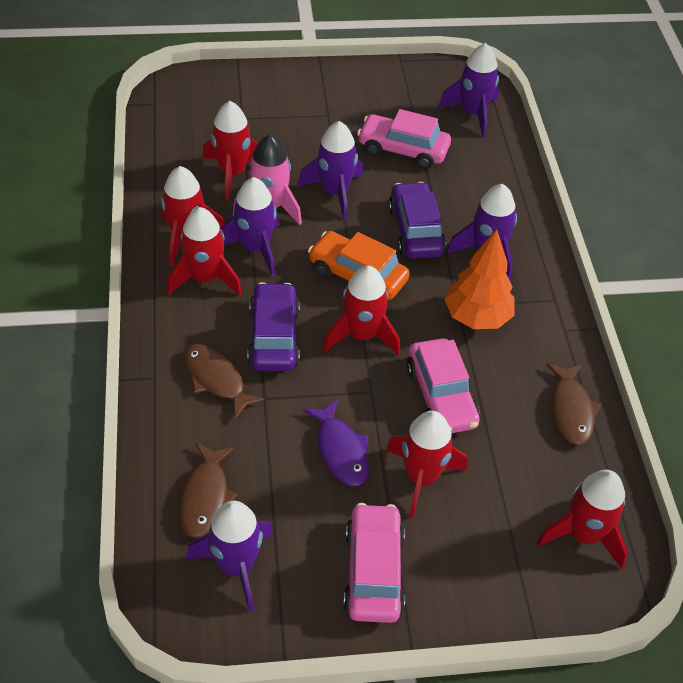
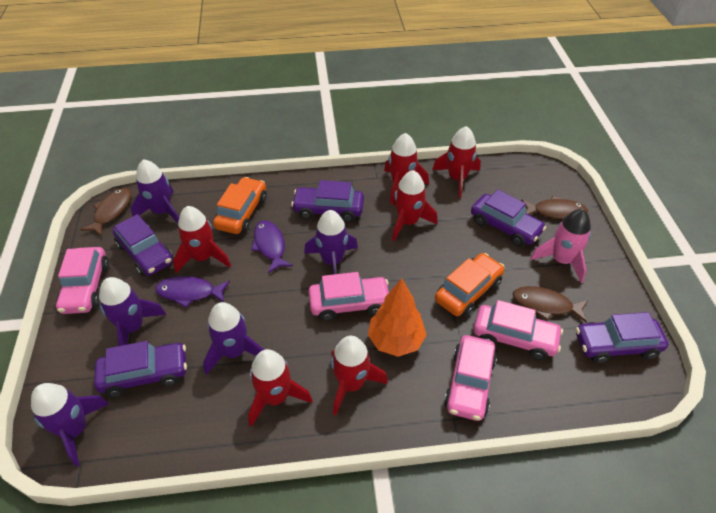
orange car: [308,231,410,300] = 1 -> [213,177,267,234] [435,253,505,317] = 2
pink car: [343,503,405,623] [357,109,451,169] [406,338,480,433] = 3 -> [56,247,109,314] [308,272,389,321] [444,335,497,421] [473,300,563,360] = 4
purple car: [247,282,300,371] [388,182,446,259] = 2 -> [94,341,187,397] [113,214,174,276] [291,180,364,222] [471,189,546,247] [576,312,668,363] = 5
purple fish: [303,399,369,487] = 1 -> [155,276,230,308] [251,220,293,273] = 2

